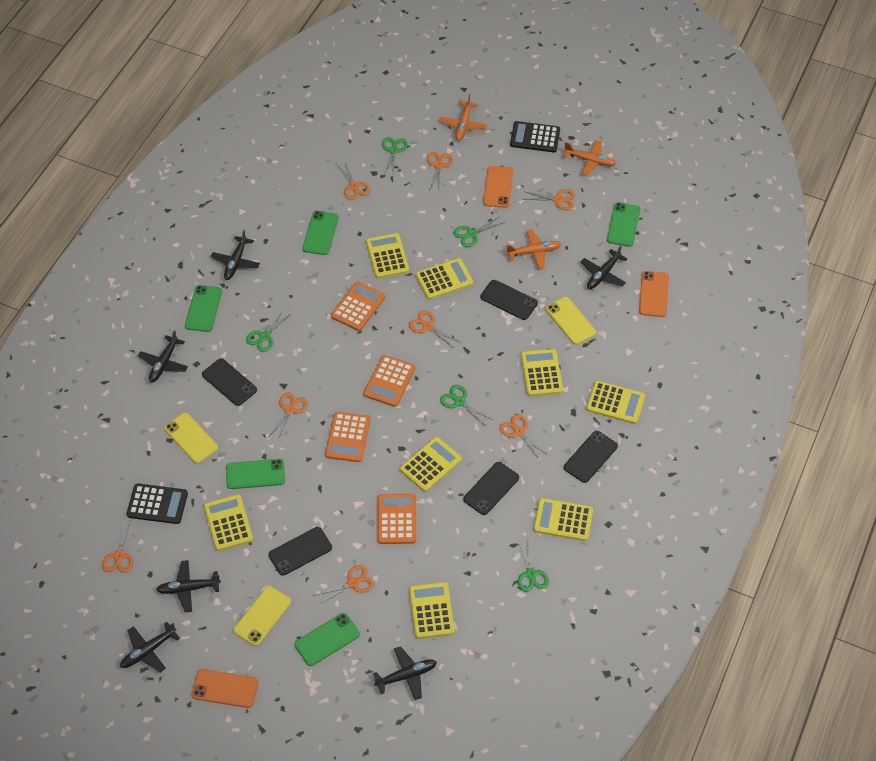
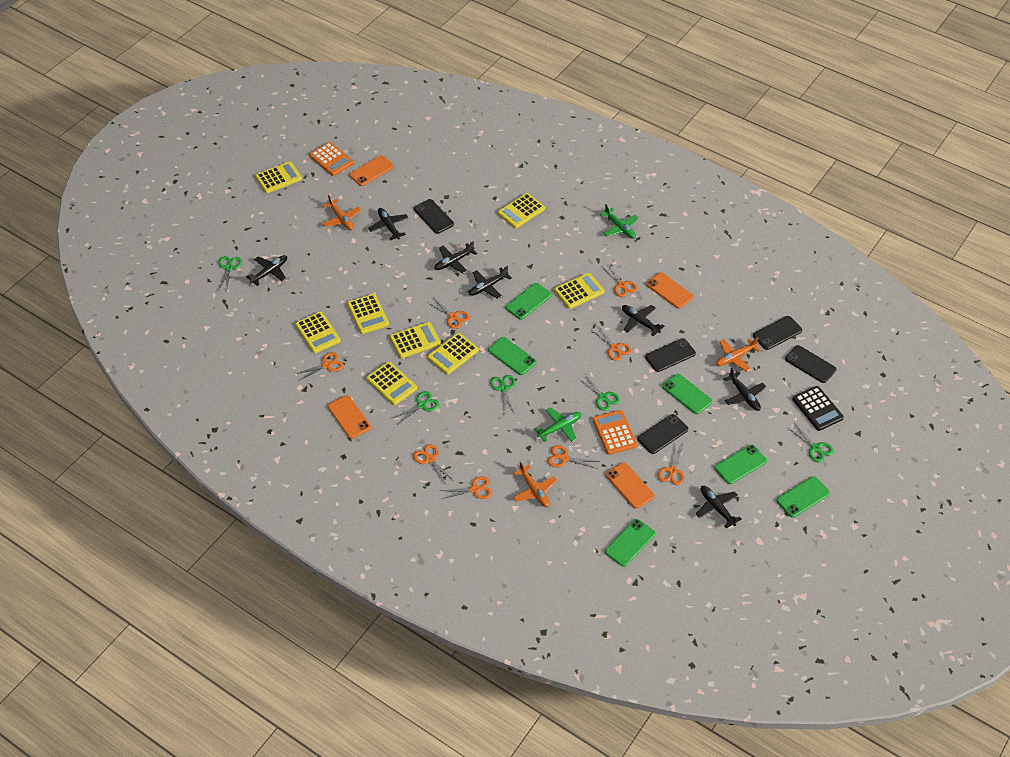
black calculator: [126,484,188,524] [510,121,560,152] = 2 -> [792,386,844,431] = 1
black plane: [120,622,180,672] [138,330,188,383] [156,560,221,613] [211,230,260,280] [373,646,437,700] [581,246,627,289] = 6 -> [246,255,287,286] [368,208,409,240] [434,241,477,274] [469,266,511,299] [622,305,664,336] [696,486,742,528] [724,368,766,411] = 7
green phone: [185,285,222,332] [226,459,285,489] [294,613,360,666] [302,211,339,255] [607,202,640,247] = 5 -> [488,337,536,375] [506,283,552,320] [605,519,655,567] [662,374,712,414] [714,445,767,484] [776,476,830,517] = 6
green plane: none = 0 -> [534,407,582,442] [600,204,639,239] = 2
orange calculator: [325,412,370,462] [331,282,385,331] [364,355,415,407] [378,494,416,544] = 4 -> [309,142,354,176] [593,410,637,455] = 2
orange phone: [192,669,258,708] [483,166,513,208] [639,271,669,317] = 3 -> [328,395,371,439] [349,155,394,186] [606,462,654,509] [646,272,693,309] = 4
yellow phone: [164,413,218,464] [233,586,291,646] [546,297,596,345] = 3 -> none = 0

